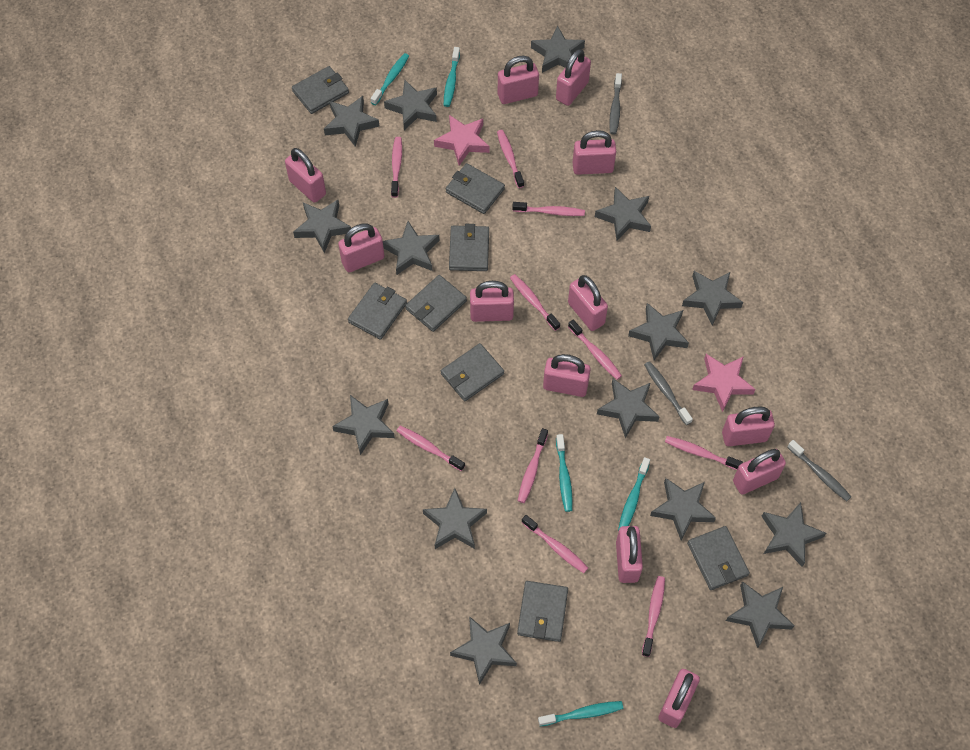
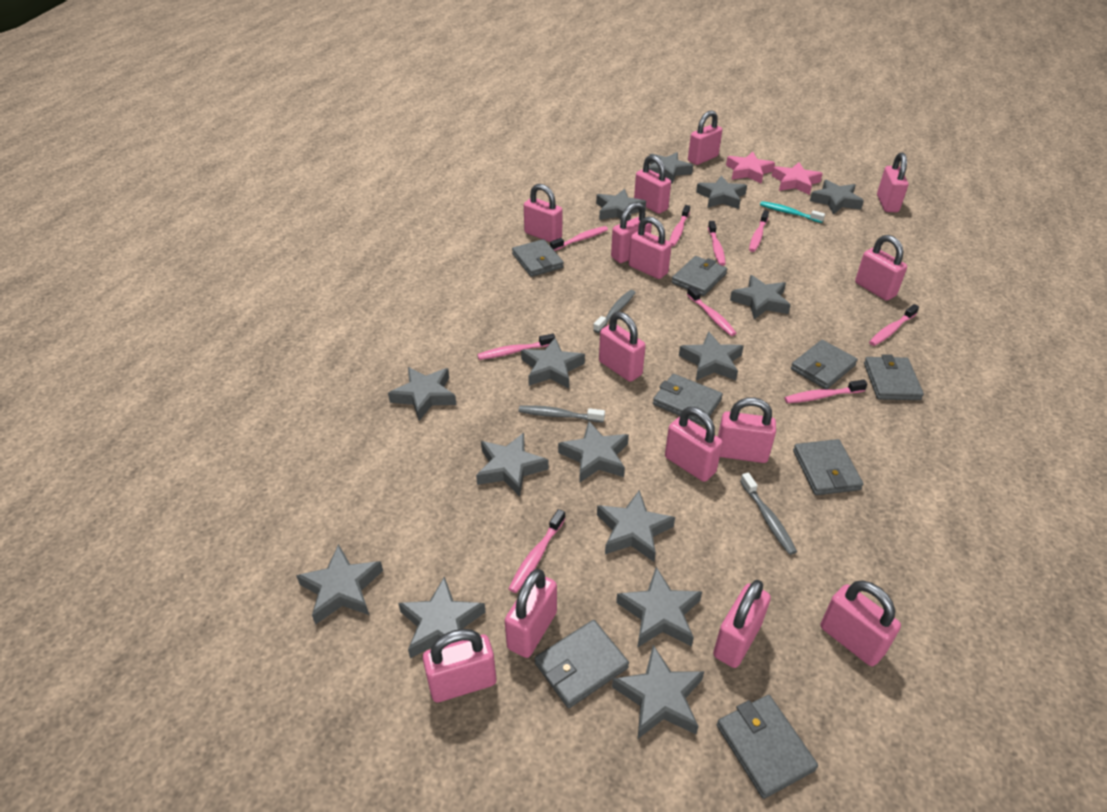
pink padlock: [285,148,326,203] [338,223,384,272] [470,281,514,322] [498,56,539,104] [543,354,591,397] [556,49,591,106] [568,275,608,331] [573,130,616,175] [616,526,643,583] [659,669,700,728] [722,407,775,446] [733,449,786,495] = 12 -> [423,629,496,702] [505,569,557,658] [524,184,562,242] [599,312,646,382] [611,202,652,263] [628,216,672,279] [634,155,671,214] [665,407,723,482] [688,110,722,165] [713,580,771,668] [718,398,776,463] [821,580,901,666] [855,235,907,301] [877,152,909,212] = 14
pink toothbrush: [391,137,402,198] [397,426,465,471] [497,130,524,188] [510,274,560,331] [512,202,585,216] [518,428,548,503] [522,515,588,573] [568,320,622,380] [642,576,665,657] [665,436,743,470] = 10 -> [477,334,555,360] [508,509,565,593] [550,226,608,251] [669,205,690,246] [687,286,736,336] [708,221,726,266] [749,210,769,252] [784,380,868,403] [869,304,919,346] = 9
turquoise toothbrush: [371,53,409,105] [444,47,460,107] [538,701,623,726] [556,434,573,512] [618,457,650,530] = 5 -> [760,201,825,223] = 1

